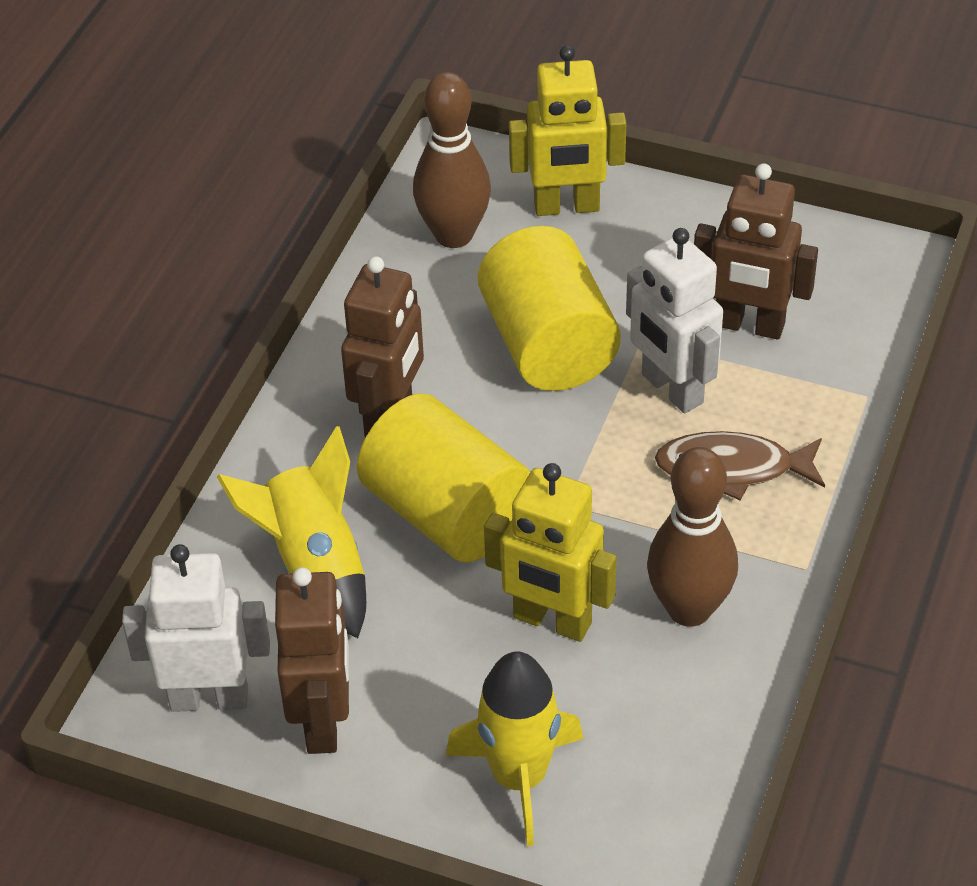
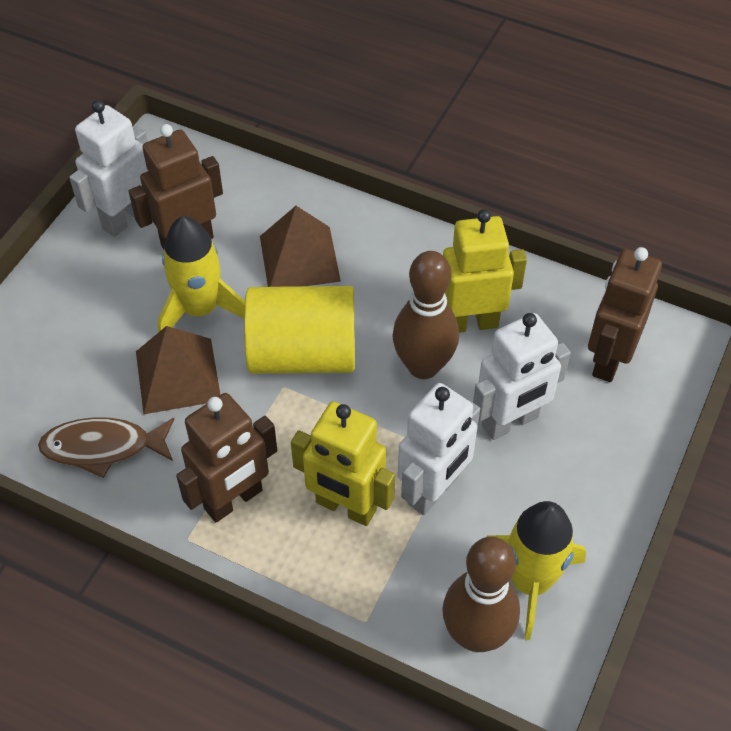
brown pyramid: none = 0 -> [136,326,220,414] [260,206,341,287] = 2
white robot: [122,544,270,712] [626,228,723,413] = 2 -> [69,100,148,237] [398,383,480,515] [473,313,571,440] = 3
yellow cylinder: [357,394,530,562] [478,226,621,391] = 2 -> [244,286,355,374] = 1

